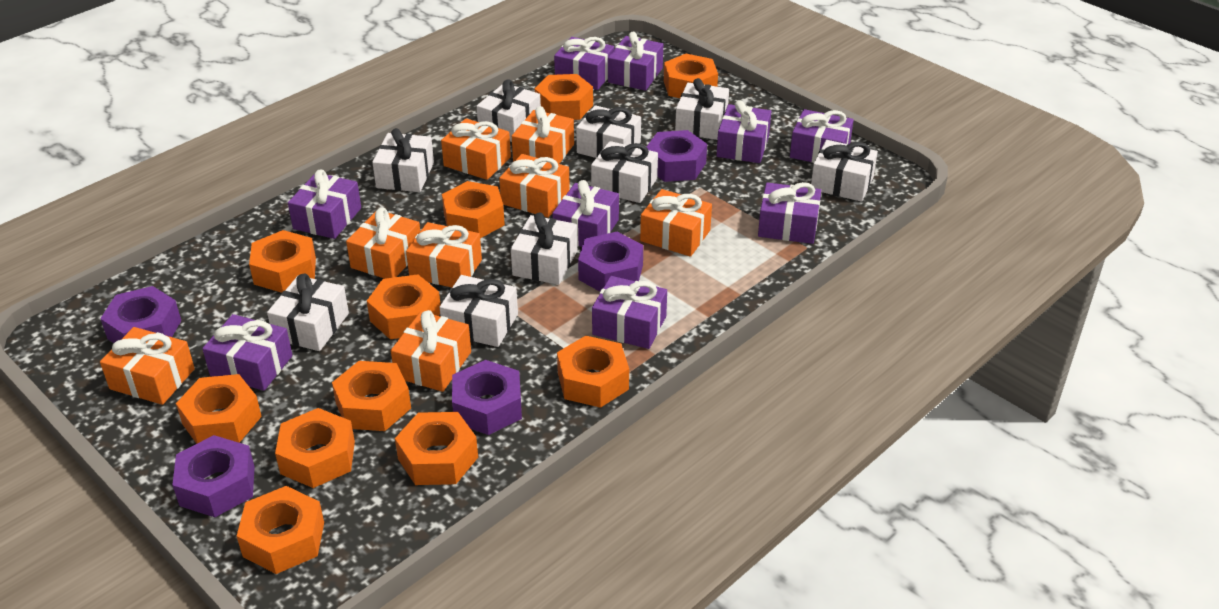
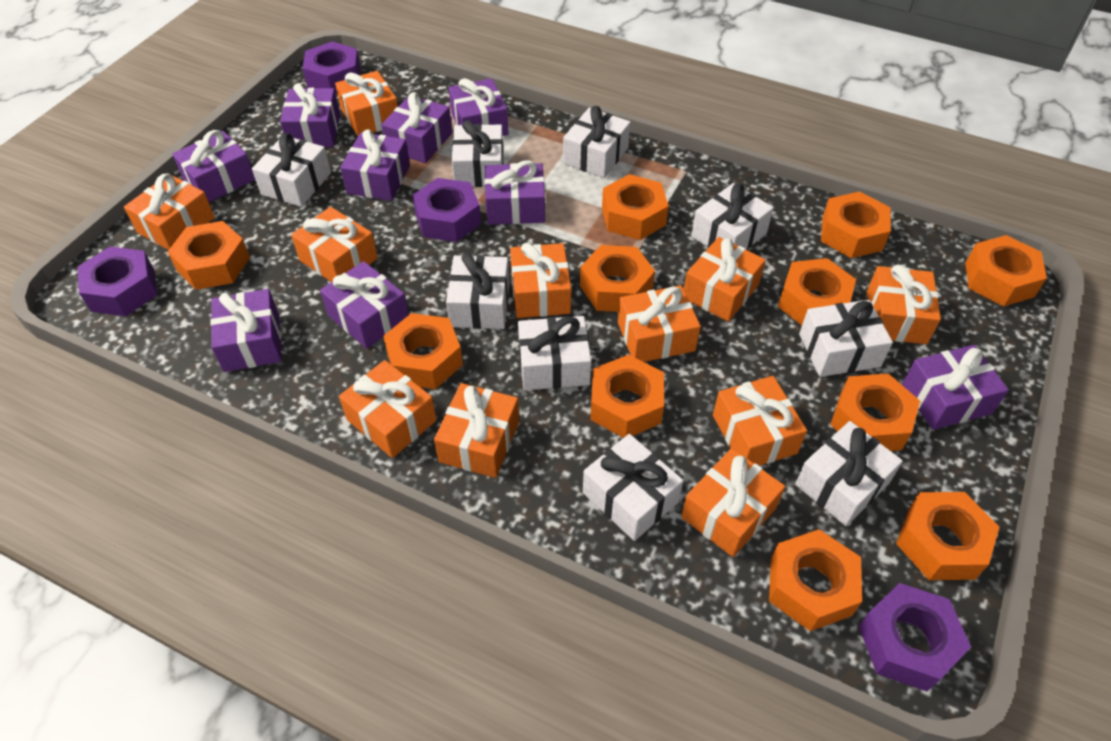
orange gift: [100,327,195,405] [346,208,420,279] [391,310,471,392] [406,222,482,288] [441,119,511,180] [499,154,570,218] [512,106,574,164] [640,189,712,257] = 8 -> [124,174,215,250] [291,207,378,282] [335,71,398,136] [339,360,437,458] [434,383,519,478] [510,243,571,318] [618,285,701,362] [681,448,785,557] [684,237,766,322] [713,376,807,466] [867,265,941,344] = 11
purple nut: [100,286,181,343] [172,435,255,517] [452,360,522,435] [578,232,643,292] [647,130,707,182] = 5 -> [78,246,157,316] [303,41,361,94] [412,178,481,242] [858,583,971,692] = 4

